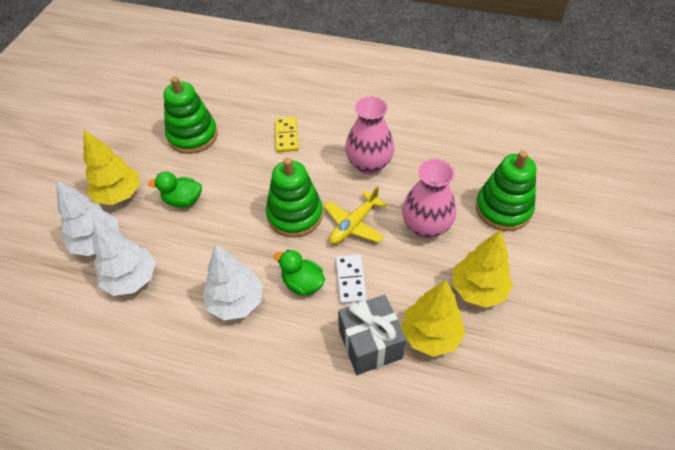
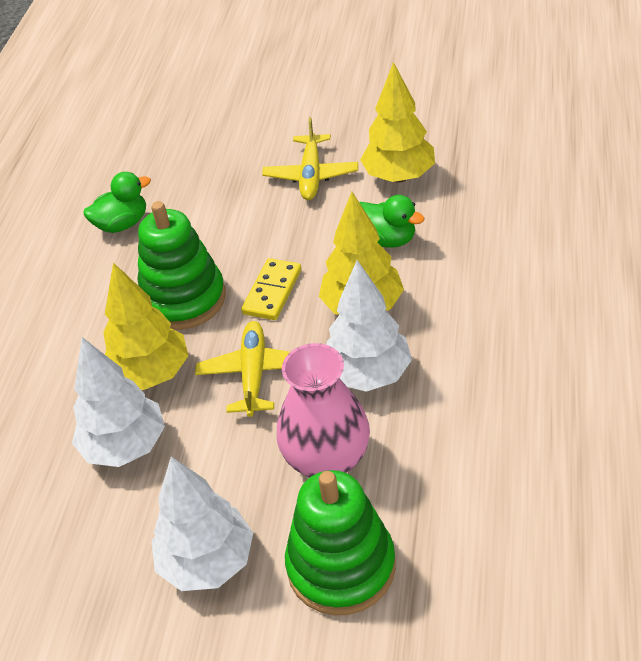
green stacking toy: [164,77,218,154] [266,158,323,237] [475,151,536,231] = 3 -> [138,201,226,330] [285,470,396,615] = 2
grey gift: [338,295,406,375] = 1 -> none = 0
pink vase: [345,96,394,175] [402,159,456,239] = 2 -> [277,343,370,477] = 1
white domino: [336,254,367,304] = 1 -> none = 0
yellow plane: [324,186,387,244] = 1 -> [195,321,290,417] [262,117,358,200] = 2

